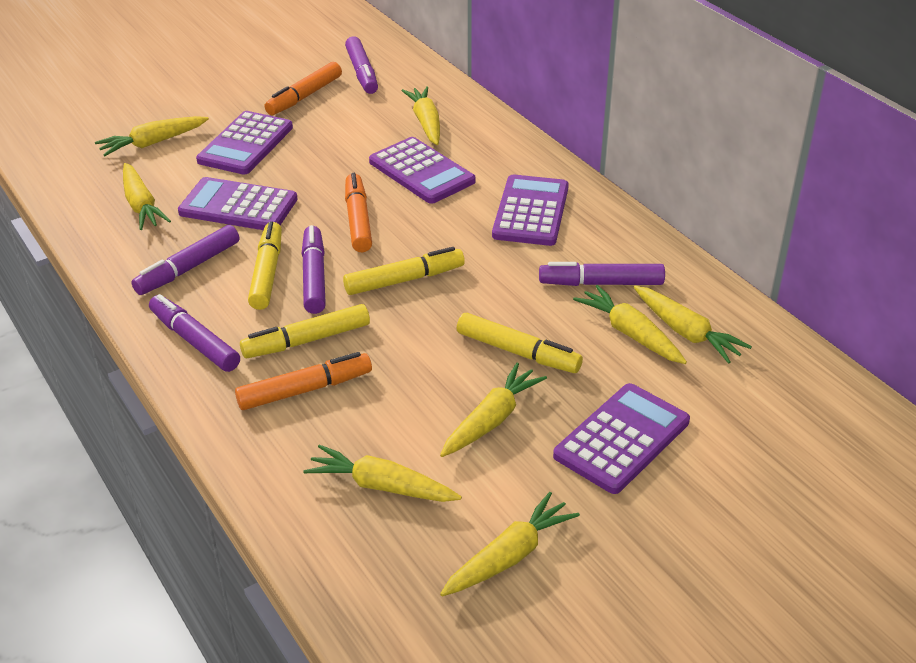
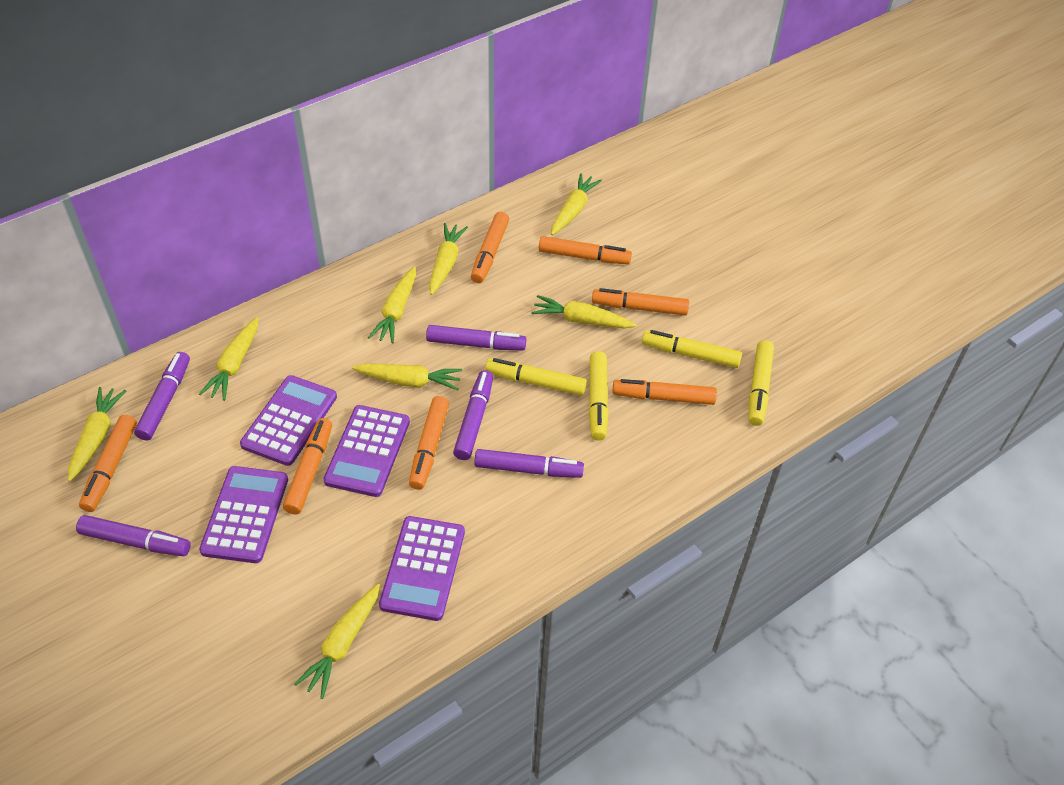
orange marker: [235,352,372,410] [265,62,342,115] [345,173,372,252] = 3 -> [79,415,137,512] [283,418,332,515] [409,396,449,490] [471,212,509,283] [539,236,632,264] [592,288,689,315] [612,379,717,405] = 7
purple calculator: [178,177,297,230] [196,111,293,175] [369,137,476,204] [492,174,569,246] [553,383,690,494] = 5 -> [199,466,288,563] [240,375,337,466] [324,405,410,497] [379,516,465,621] = 4

